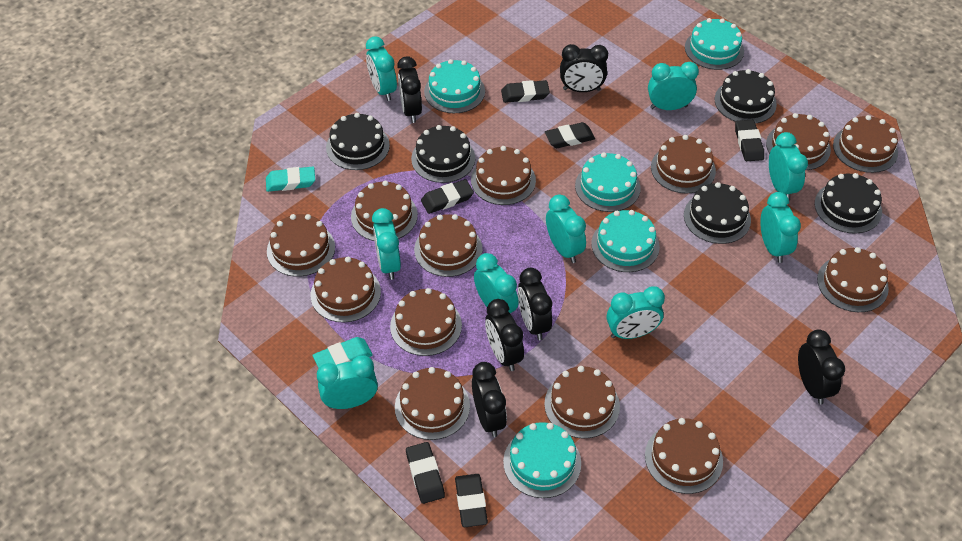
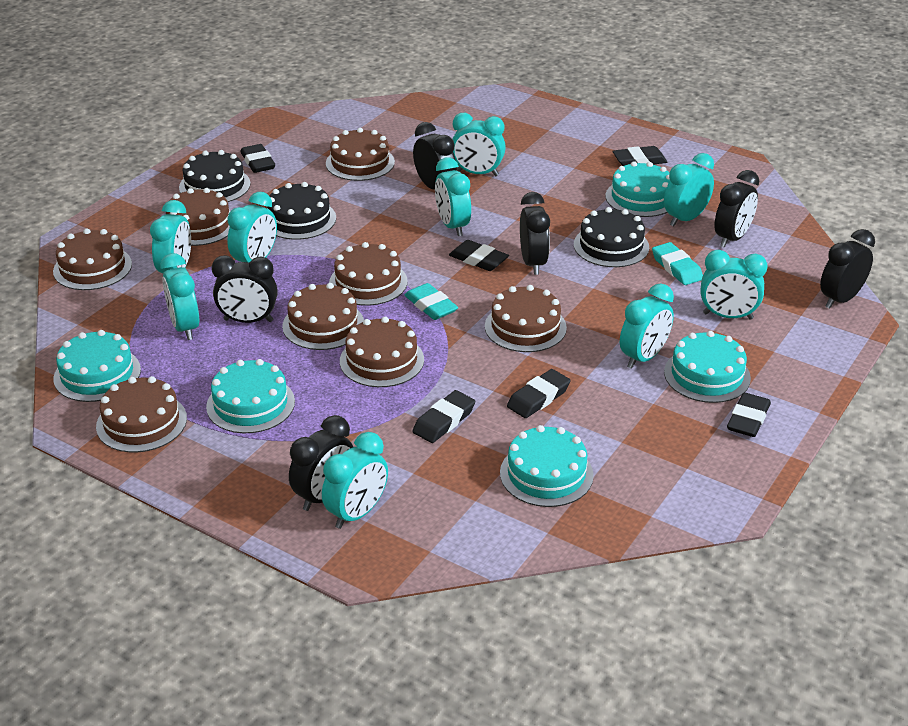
black cake: [326,113,390,170] [411,125,475,183] [684,182,751,244] [715,69,777,124] [815,173,882,233] = 5 -> [179,150,251,202] [267,182,336,240] [574,207,649,267] = 3
brown cake: [267,214,335,277] [311,257,381,323] [351,181,418,241] [390,288,462,356] [395,367,470,440] [414,214,482,277] [471,146,536,205] [544,366,620,439] [645,418,723,494] [651,135,716,194] [766,113,831,170] [817,247,889,312] [833,115,898,173] = 13 -> [53,229,132,290] [96,376,187,453] [166,188,230,246] [282,283,364,350] [326,128,395,181] [329,242,408,306] [340,317,424,387] [485,285,567,352] = 8

